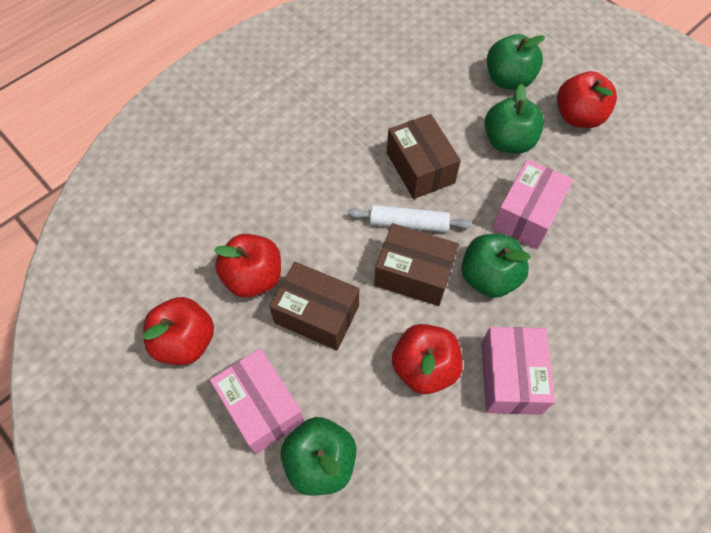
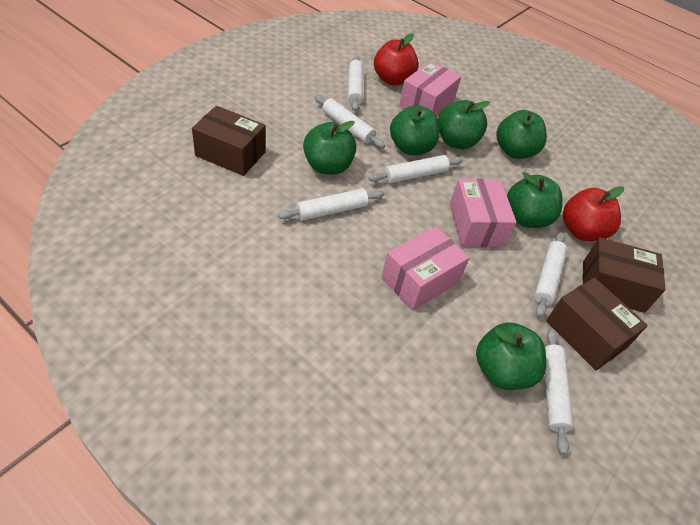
green apple: [281,417,357,496] [461,234,531,298] [485,84,544,154] [487,34,545,90] = 4 -> [303,121,357,175] [390,105,440,155] [438,100,490,149] [476,322,546,390] [496,110,547,159] [507,172,563,228] = 6
red apple: [143,297,214,365] [214,234,281,298] [392,324,463,394] [557,71,617,128] = 4 -> [374,33,419,85] [563,186,624,241] = 2
white rolling pin: [348,205,472,232] = 1 -> [278,189,384,221] [315,95,385,148] [348,55,363,111] [369,155,463,183] [534,232,567,317] [544,328,573,455] = 6

